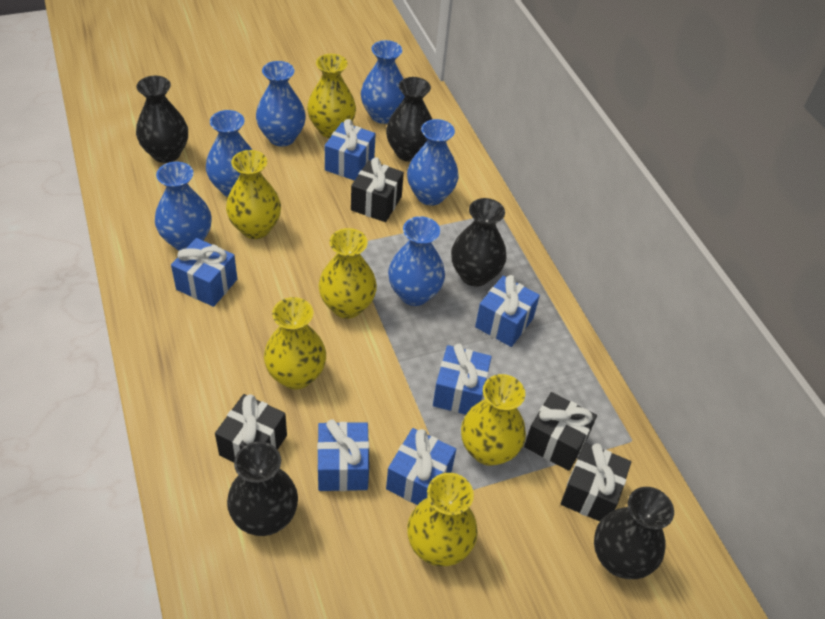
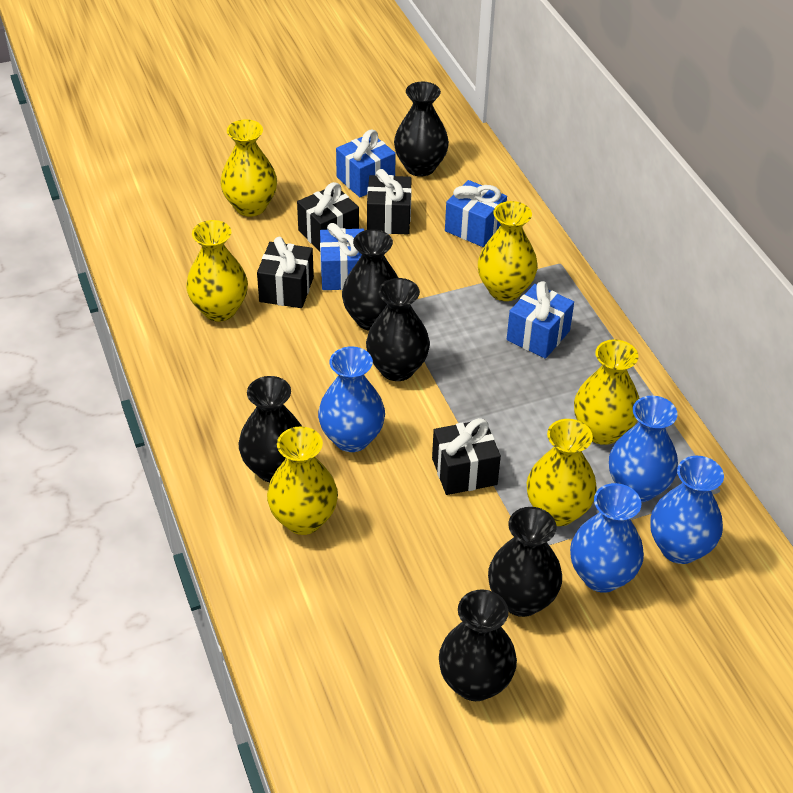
black vase: [136,76,188,163] [227,441,298,536] [386,77,432,162] [451,198,507,287] [594,487,674,579] = 5 -> [238,376,302,482] [342,229,398,331] [366,278,430,381] [394,82,449,177] [439,589,517,701] [488,507,562,617] = 6
blue gift: [171,238,237,307] [317,419,369,491] [325,119,376,181] [386,428,456,505] [433,344,492,415] [475,275,540,347] = 6 -> [320,223,364,290] [336,130,396,197] [445,180,507,247] [507,281,574,359] = 4
blue vase: [155,162,212,251] [206,110,252,197] [256,61,306,146] [361,40,405,124] [388,216,445,306] [407,119,459,206] = 6 -> [318,346,385,452] [570,483,644,593] [609,395,678,502] [650,456,724,564] = 4

